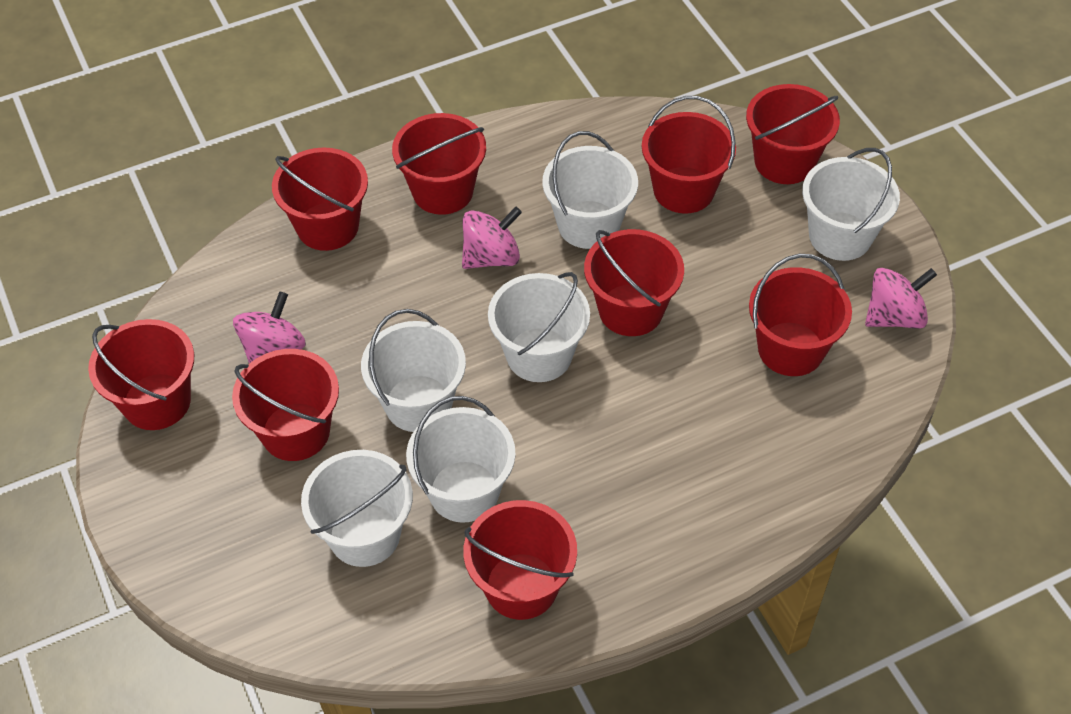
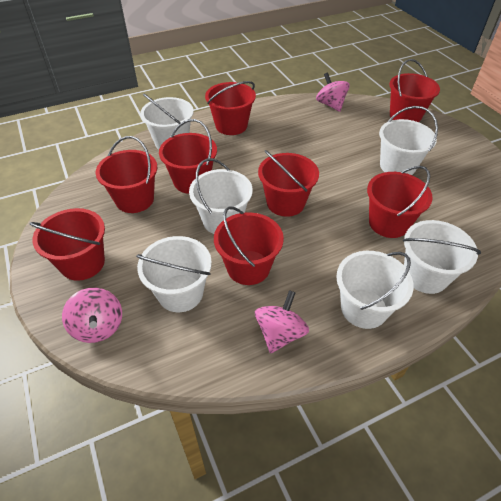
red bucket: [88,319,194,430] [232,349,339,461] [272,148,368,251] [392,113,486,215] [463,500,577,620] [584,229,684,336] [642,96,736,214] [746,84,840,184] [749,254,852,376] = 9 -> [30,208,105,281] [95,136,157,213] [159,119,217,194] [205,81,256,135] [214,206,284,285] [258,150,319,217] [367,166,433,238] [389,59,440,122] = 8

